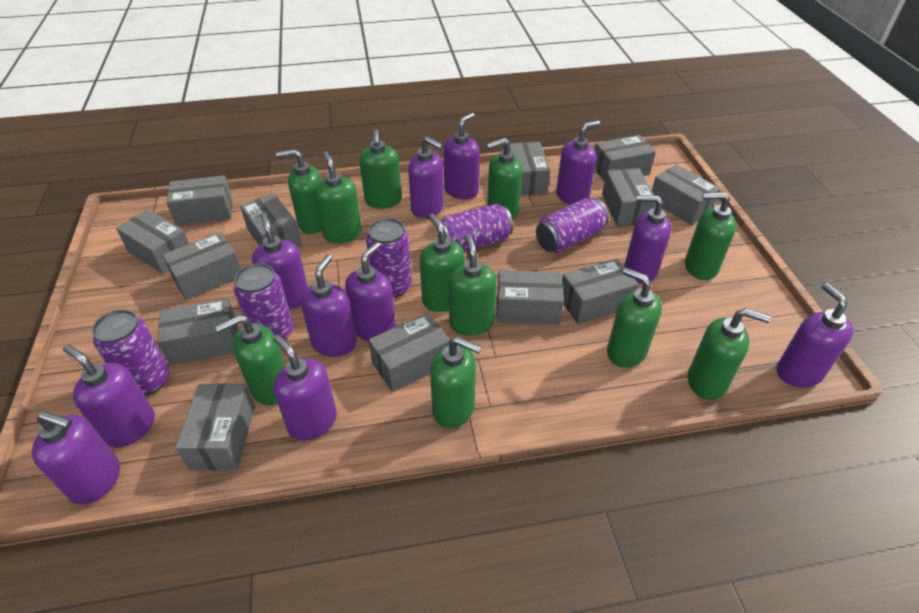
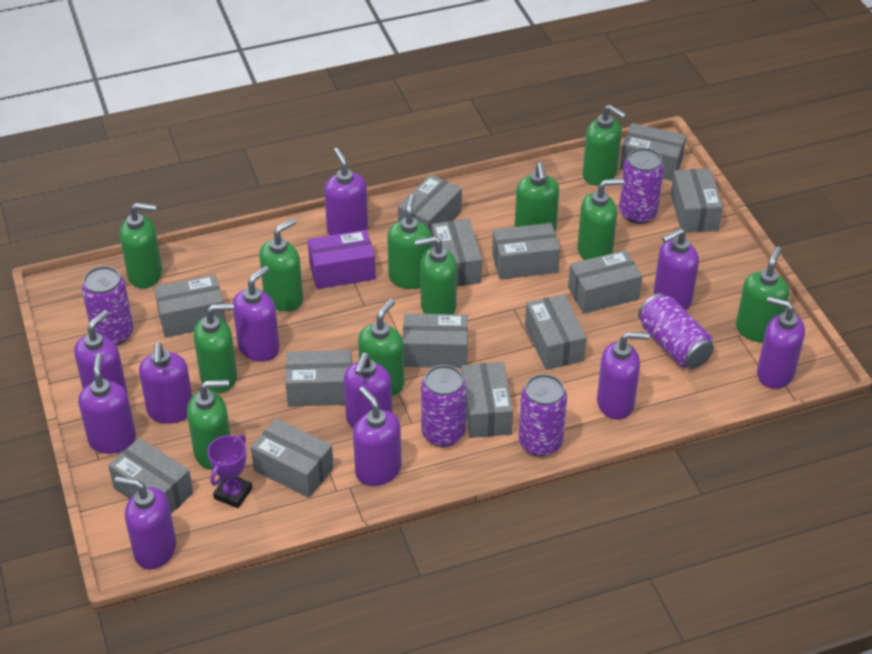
purple box: none = 0 -> [308,230,376,289] = 1
purple trophy: none = 0 -> [207,434,252,508] = 1

